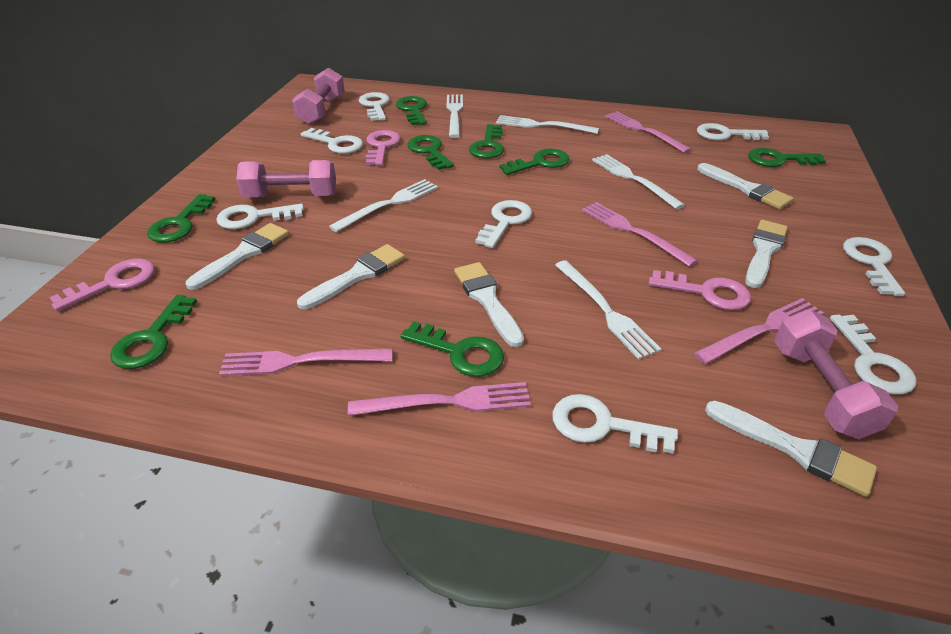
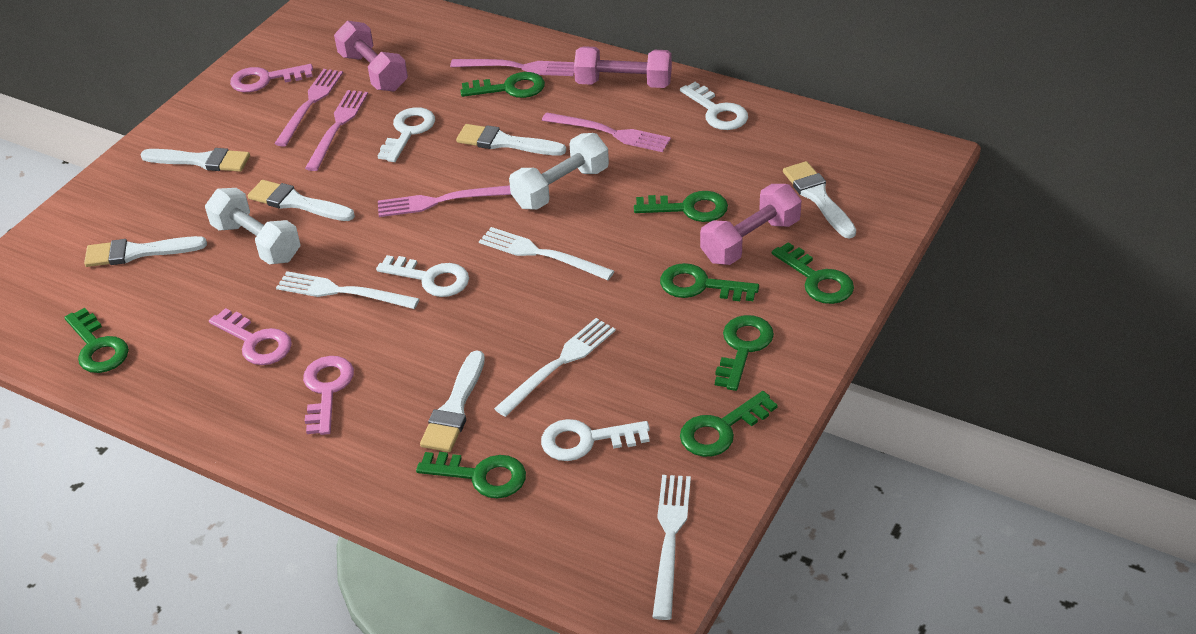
white dumbbell: none = 0 -> [205,188,301,264] [509,133,609,210] = 2
white fork: [329,179,438,232] [446,95,463,138] [496,115,599,134] [555,260,661,360] [592,154,685,209] = 5 -> [276,271,419,309] [479,227,614,280] [494,318,616,417] [652,475,691,620] = 4
white key: [216,204,304,229] [301,128,363,154] [359,92,390,121] [476,200,532,248] [552,394,678,453] [697,123,769,140] [830,315,916,395] [843,237,905,296] = 8 -> [376,255,469,297] [378,107,435,162] [541,419,650,461] [680,82,748,130] = 4

